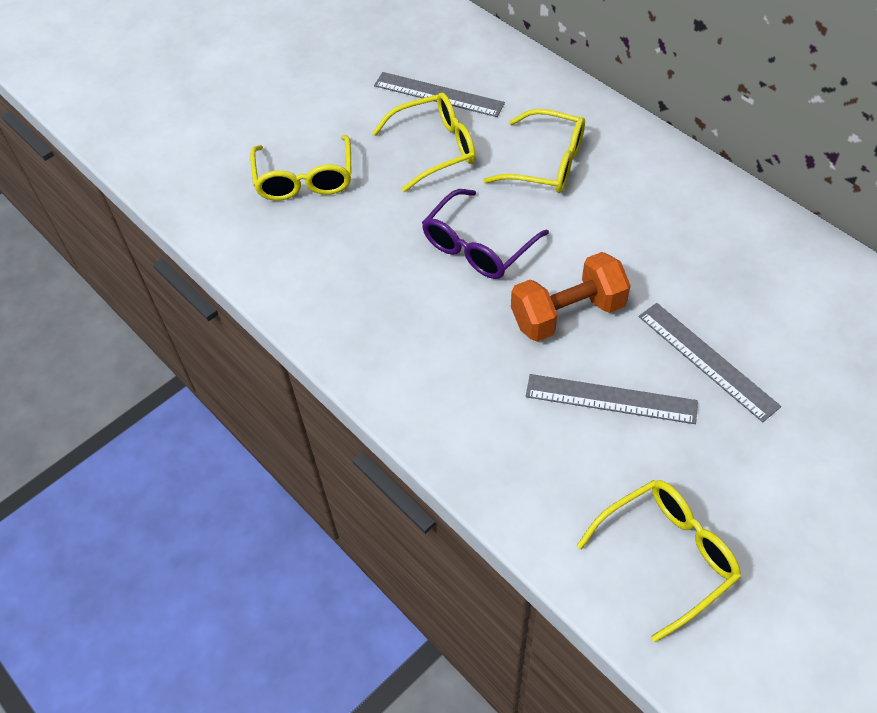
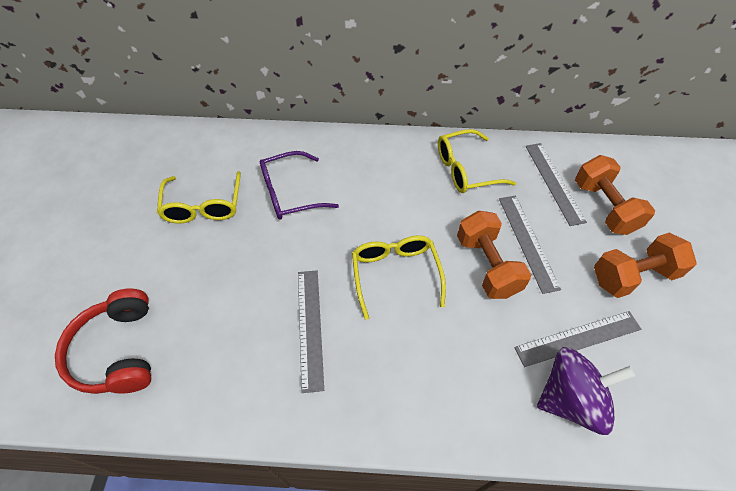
grey ruler: [374,72,505,117] [526,374,698,424] [639,303,781,422] = 3 -> [298,270,324,393] [499,195,561,294] [514,311,641,367] [526,143,587,226] = 4
orange dumbbell: [511,252,631,342] = 1 -> [457,211,531,299] [575,155,655,235] [594,232,697,298] = 3
purple spinning top: none = 0 -> [537,347,636,435] = 1
red headphones: none = 0 -> [55,288,151,394] = 1
yellow glasses: [250,135,352,201] [372,93,476,192] [483,109,585,193] [577,480,741,642] = 4 -> [157,171,241,223] [352,235,446,320] [438,129,516,193] = 3

